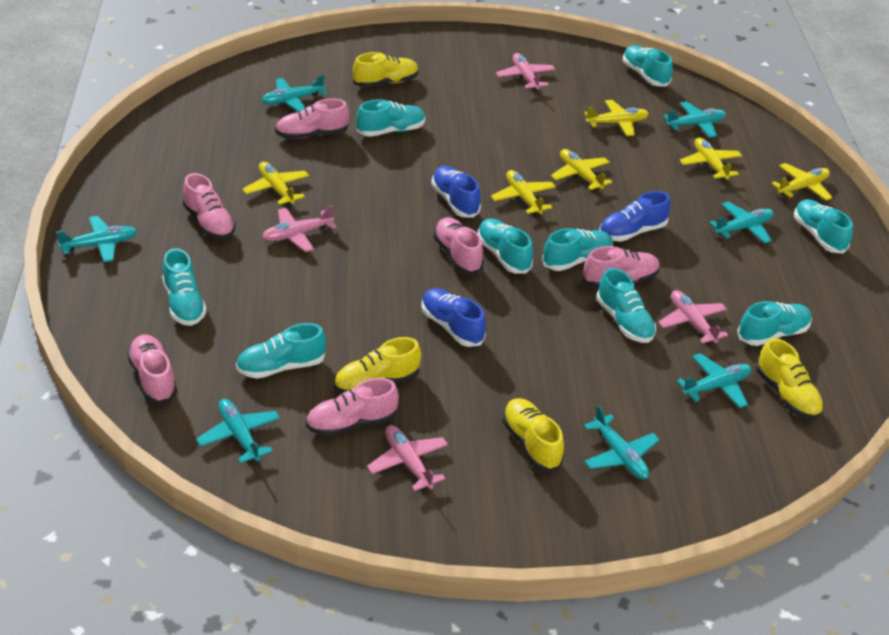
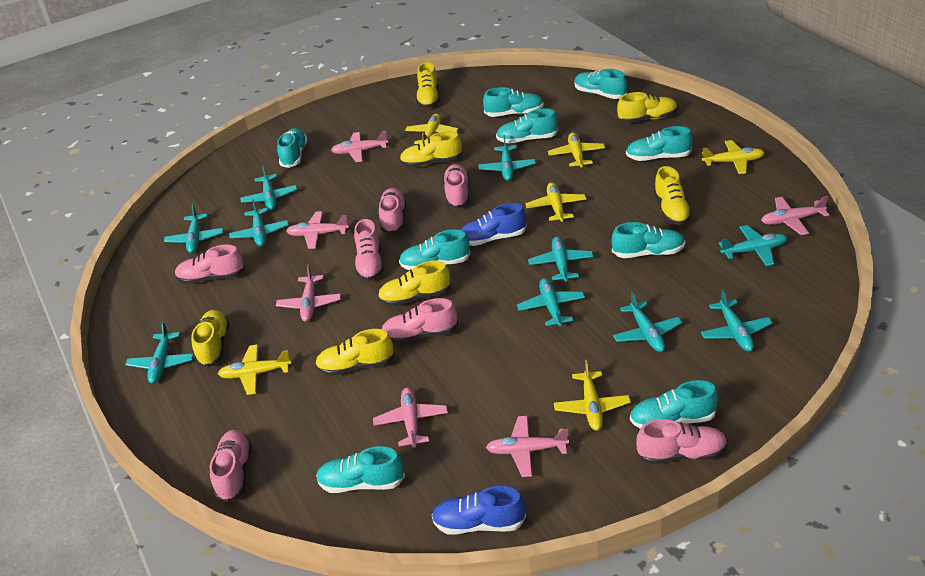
blue shoe: [421,288,486,347] [431,166,481,218] [599,191,671,242] = 3 -> [432,486,526,535] [461,203,527,246] = 2
pink plane: [262,205,336,252] [367,425,448,491] [496,53,555,90] [658,290,728,344] = 4 -> [276,265,341,322] [286,211,349,249] [331,131,388,162] [373,388,448,448] [486,416,569,477] [761,196,829,235] = 6
pink shoe: [127,335,177,403] [183,173,236,239] [275,98,349,139] [306,378,399,437] [433,217,484,274] [583,246,660,288] = 6 -> [175,244,245,284] [210,430,252,502] [354,219,384,281] [379,188,406,234] [382,298,458,343] [443,164,469,208] [636,419,728,464] = 7
turquoise plane: [56,216,137,262] [196,399,280,463] [261,74,327,112] [584,405,660,479] [663,101,726,137] [677,353,752,408] [709,202,774,243] = 7 -> [125,321,194,384] [164,204,223,253] [229,199,289,247] [240,166,297,210] [478,135,536,181] [517,278,585,327] [528,237,594,282] [613,292,682,352] [701,289,773,352] [719,225,787,266] = 10
yellow shoe: [334,337,421,393] [353,52,419,88] [502,398,564,471] [756,338,824,419] = 4 -> [191,310,230,367] [315,329,395,376] [378,261,451,306] [400,131,463,167] [416,62,440,108] [617,92,678,123] [654,166,692,225] = 7

